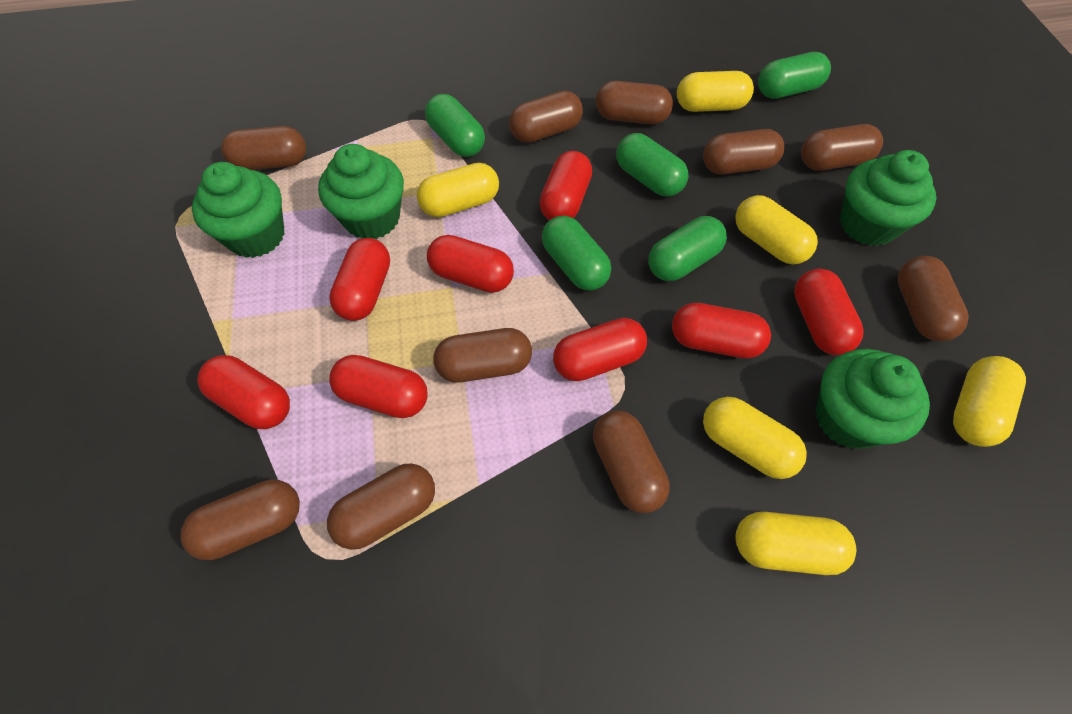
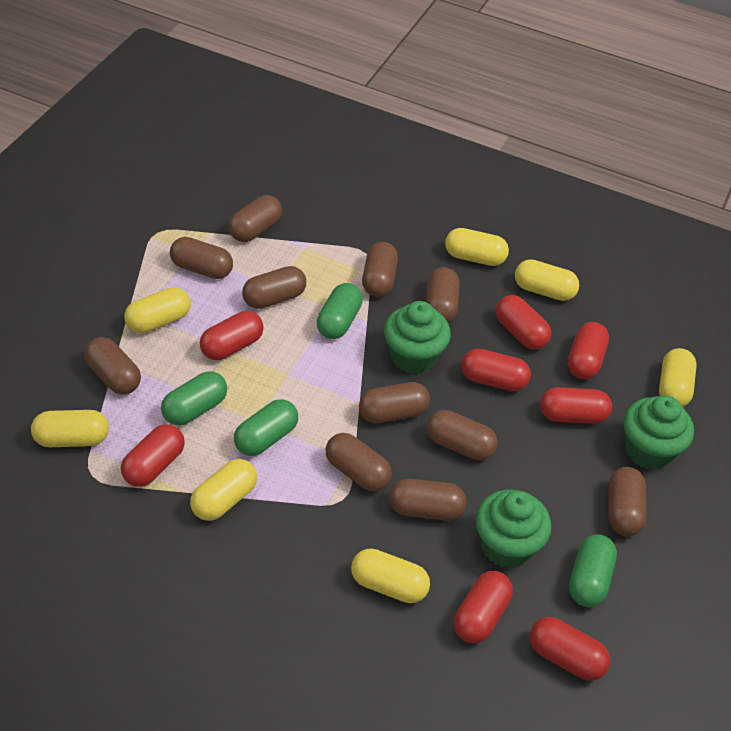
brown capsule: [181,479,300,560] [221,126,306,170] [327,463,435,550] [433,328,532,382] [509,91,583,143] [593,411,669,513] [596,81,673,124] [703,129,784,174] [801,124,883,171] [898,256,969,341] = 10 -> [84,337,141,395] [170,237,233,279] [228,195,282,242] [242,266,306,309] [325,433,392,491] [359,382,430,423] [362,242,398,297] [389,479,467,520] [426,267,459,323] [427,410,497,460] [608,467,647,536] = 11
green capsule: [425,94,485,157] [542,216,611,291] [616,133,688,197] [648,216,727,281] [758,52,831,99] = 5 -> [161,371,227,425] [234,399,298,456] [317,283,363,339] [569,534,617,607] = 4
green cupcake: [192,162,285,258] [318,144,404,239] [815,349,930,449] [840,150,936,246] = 4 -> [384,301,451,374] [476,490,551,568] [624,395,694,470] = 3
yellow capsule: [417,163,499,217] [677,71,754,112] [703,397,807,479] [735,195,818,265] [735,512,856,575] [953,356,1026,447] = 6 -> [31,410,109,447] [124,287,191,333] [190,459,257,521] [351,548,430,603] [445,228,509,266] [515,259,579,301] [659,348,697,407] = 7

